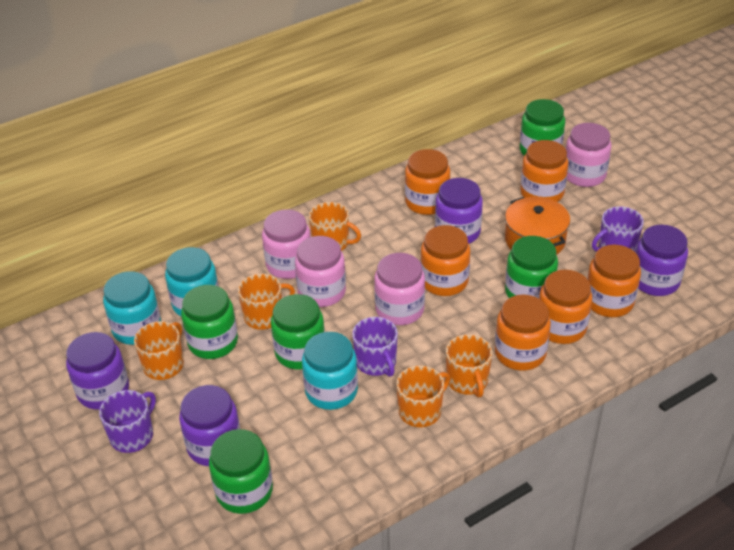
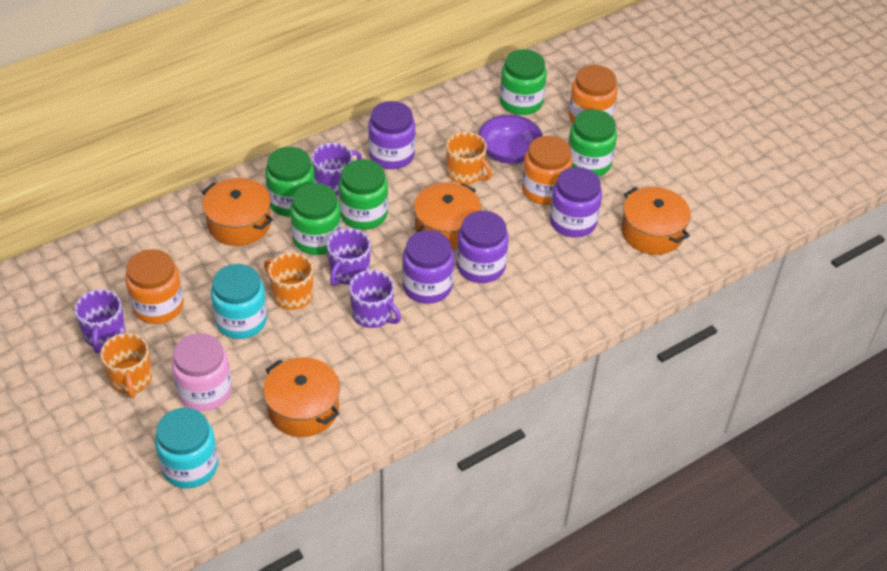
orange jar: [405,149,450,215] [420,225,470,296] [495,295,551,371] [520,140,568,202] [539,270,592,344] [587,245,641,317] = 6 -> [125,249,184,324] [522,136,573,205] [569,65,618,123] = 3
orange mug: [134,321,184,380] [238,274,295,330] [309,202,361,251] [396,365,450,427] [446,334,492,398] = 5 -> [101,333,152,398] [264,253,313,310] [446,132,492,184] = 3
orange pot: [505,197,570,255] = 1 -> [202,178,273,246] [263,357,340,437] [414,183,481,250] [621,187,691,255] = 4
pink jar: [262,209,310,279] [295,236,346,307] [374,253,425,325] [566,123,611,187] = 4 -> [172,333,232,411] = 1
purple bowl: none = 0 -> [478,115,543,164] = 1
purple mug: [99,390,156,453] [352,317,398,377] [592,206,644,252] = 3 -> [75,289,126,353] [312,143,362,196] [327,228,371,286] [349,270,401,328] = 4
turquoise jar: [103,271,161,345] [165,247,219,316] [302,332,358,410] = 3 -> [155,408,218,488] [211,264,267,339] = 2

